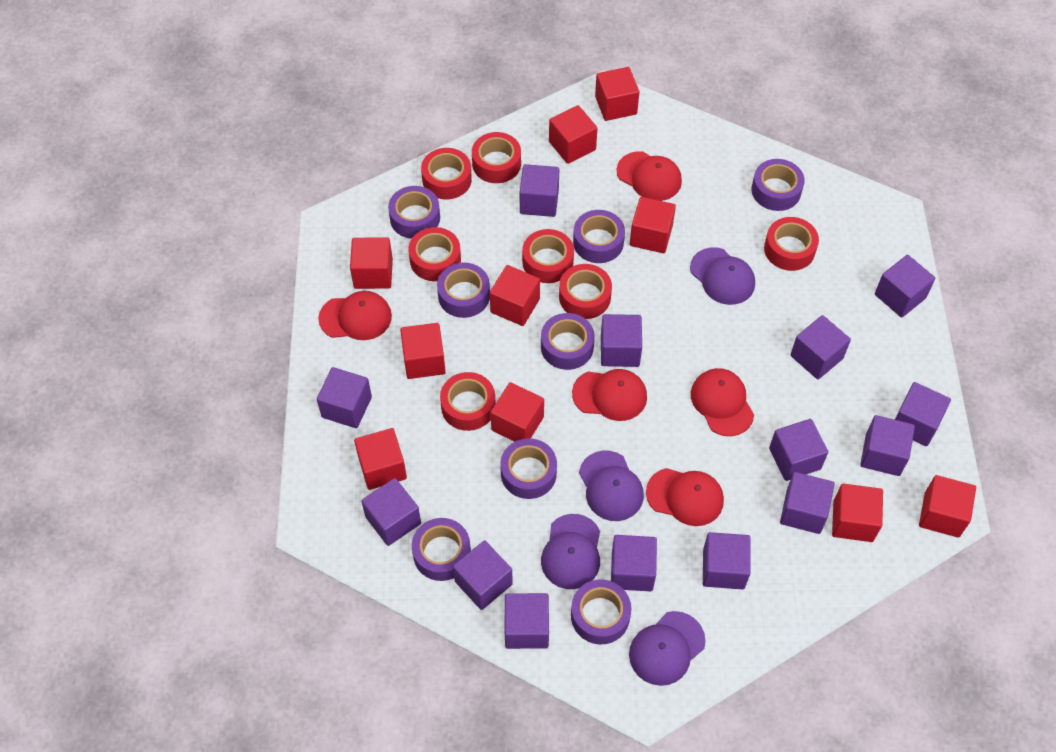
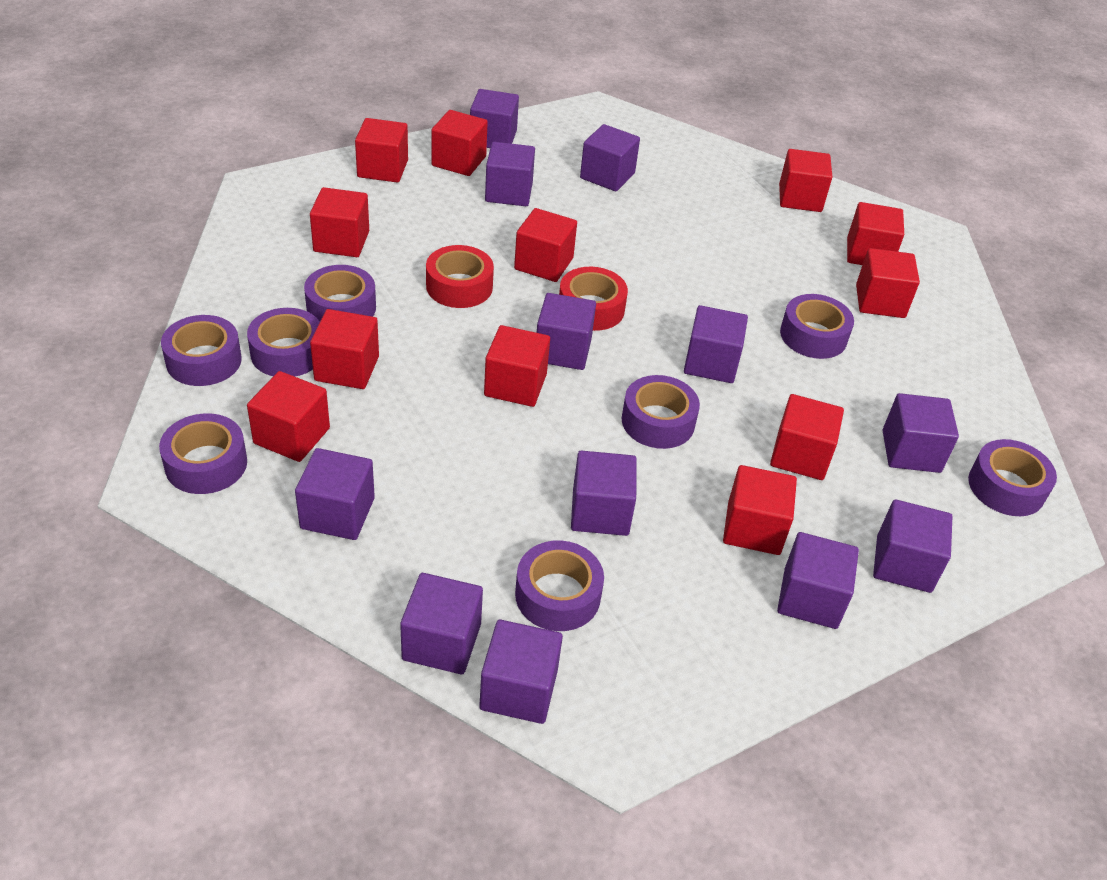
purple cap: [541,514,600,589] [579,450,644,521] [629,611,706,686] [690,247,755,305] = 4 -> none = 0
purple cube: [317,367,372,428] [361,478,421,546] [453,540,513,610] [505,593,549,649] [520,164,559,217] [601,314,642,367] [611,535,657,591] [703,532,751,589] [769,419,828,481] [780,472,835,534] [790,315,851,379] [860,415,915,476] [875,255,935,318] [895,382,951,446] = 14 -> [295,448,375,540] [400,573,483,674] [470,89,519,148] [479,620,563,724] [485,142,535,206] [537,293,596,370] [571,451,637,536] [580,124,640,191] [684,305,748,383] [777,532,859,629] [873,499,953,593] [883,393,959,473] = 12
red cap: [318,291,392,340] [572,369,647,421] [617,151,682,201] [646,468,724,526] [691,368,754,436] = 5 -> none = 0
red cube: [350,237,393,289] [354,428,407,490] [400,323,446,379] [490,265,540,326] [490,382,544,442] [549,105,598,164] [595,67,639,121] [630,197,676,253] [832,483,883,542] [919,475,976,538] = 10 -> [247,371,330,462] [310,187,369,257] [310,309,379,389] [355,118,408,183] [431,110,488,176] [484,325,550,407] [514,208,577,282] [723,465,797,555] [770,394,844,480] [779,149,832,212] [847,202,904,265] [856,248,920,318] = 12
red tape: [408,227,461,281] [421,148,472,199] [440,372,496,431] [472,132,521,183] [522,229,574,283] [559,264,612,319] [764,217,819,271] = 7 -> [426,245,494,308] [559,267,628,331] = 2

